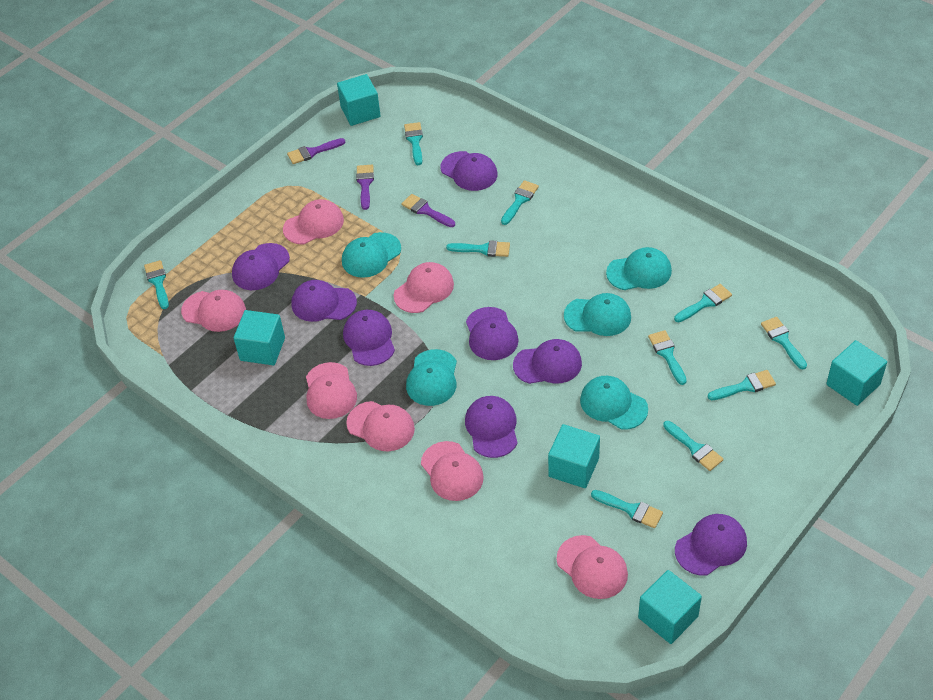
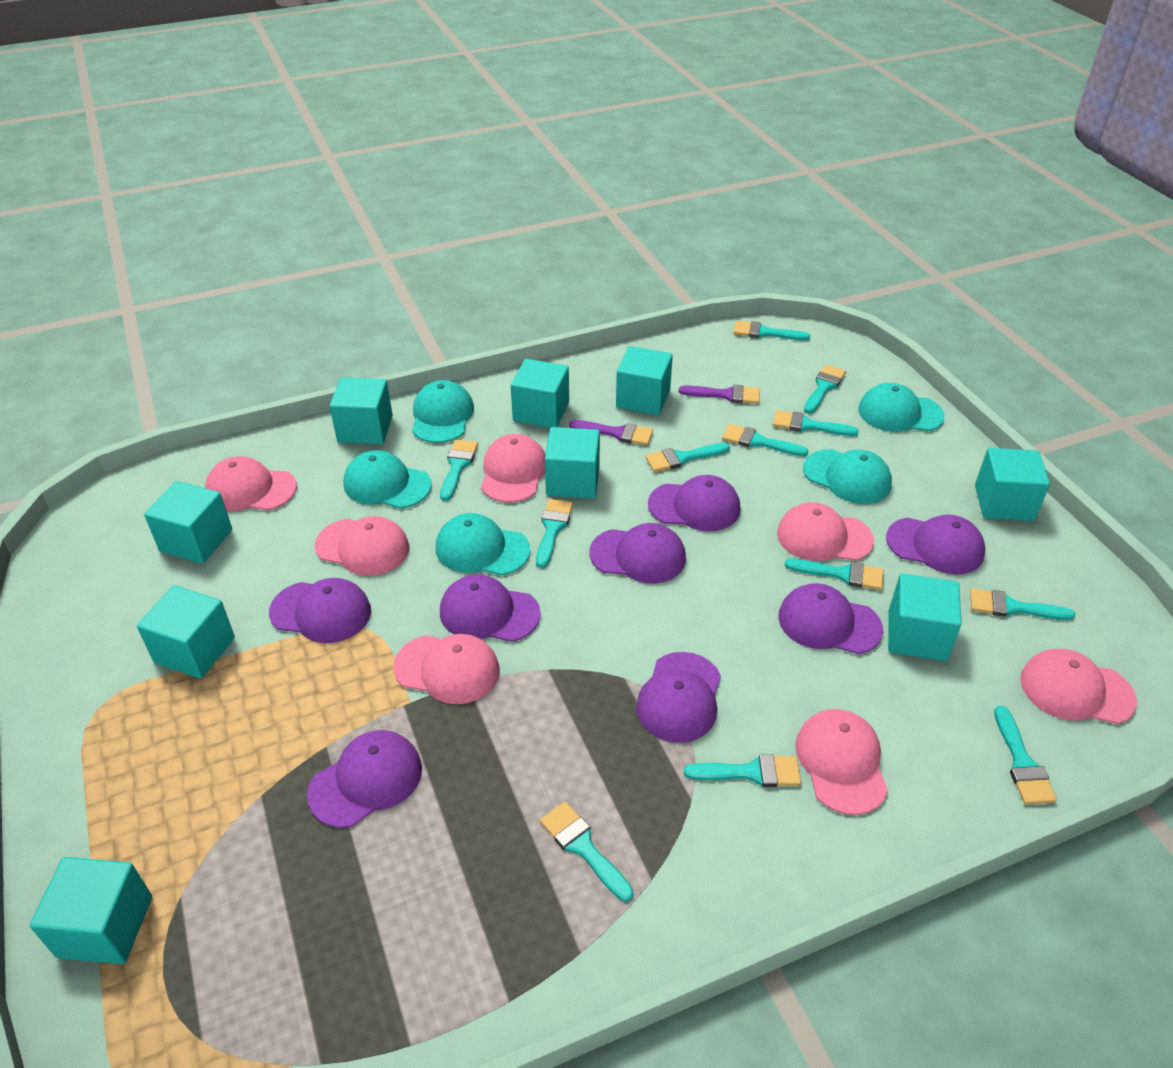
purple brush: [287,138,345,164] [356,165,374,210] [401,194,455,227] = 3 -> [569,420,653,445] [679,385,760,404] = 2
turquoise brush: [144,260,169,309] [404,122,423,165] [446,240,510,257] [501,180,539,225] [591,490,663,528] [648,330,687,385] [663,421,724,471] [674,284,732,322] [708,370,776,400] [761,317,807,370] = 10 -> [440,439,478,501] [536,499,573,568] [540,802,634,902] [645,443,730,472] [684,754,801,787] [722,424,809,456] [734,321,810,340] [773,410,859,436] [785,558,884,590] [804,365,846,414] [970,588,1075,620] [994,706,1057,804] = 12
turquoise cube: [234,310,285,365] [337,74,380,126] [548,424,600,488] [638,570,702,644] [826,340,887,406] = 5 -> [30,857,152,964] [137,585,235,679] [144,481,232,564] [330,377,393,444] [511,359,569,428] [545,427,600,498] [616,346,673,415] [888,573,962,661] [975,448,1050,521] = 9

